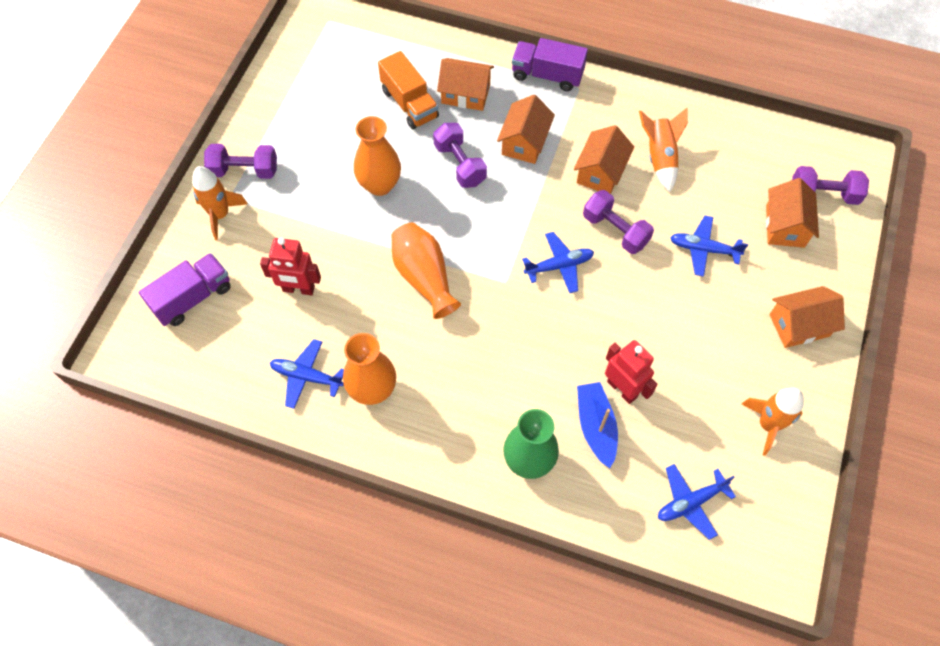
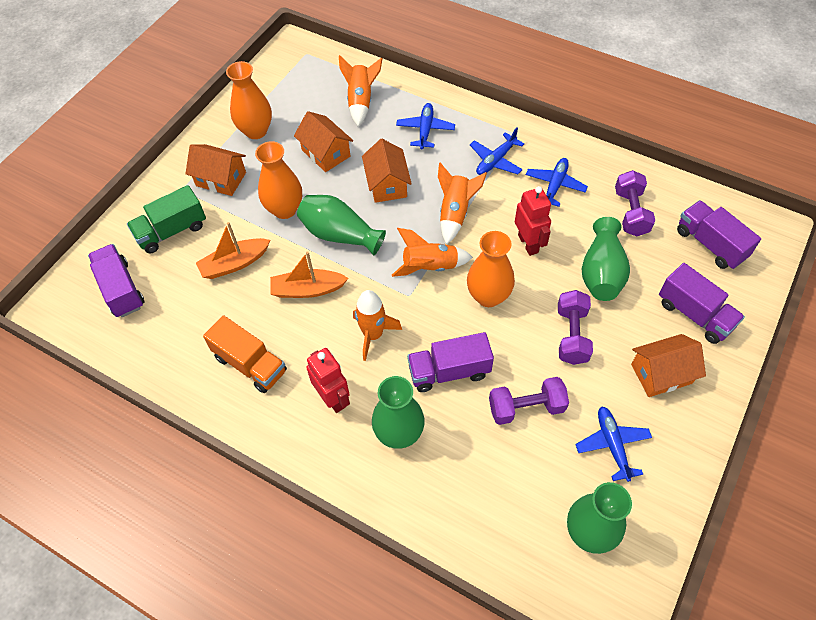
blue boat: [577,382,618,468] = 1 -> none = 0
green truck: none = 0 -> [127,185,206,254] = 1
green vase: [503,409,559,479] = 1 -> [297,195,386,256] [372,376,425,449] [567,482,632,554] [582,217,630,301] = 4
orange boat: none = 0 -> [196,222,270,279] [270,251,348,298] = 2
orange house: [437,58,494,111] [497,95,555,164] [574,125,634,194] [766,178,819,248] [769,286,845,348] = 5 -> [185,144,246,196] [294,111,353,172] [362,139,412,203] [631,334,706,397] = 4
orange rocket: [192,166,248,240] [639,108,688,192] [742,388,804,456] = 3 -> [339,55,382,127] [353,290,402,361] [392,228,473,277] [438,162,487,245] = 4
purple dumbbell: [204,144,277,179] [433,123,487,188] [583,190,654,254] [792,166,869,205] = 4 -> [489,377,569,425] [558,290,593,365] [615,170,655,236] = 3
purple truck: [139,253,231,326] [512,38,588,91] = 2 -> [88,244,144,317] [407,332,494,392] [659,263,745,344] [677,200,761,269] = 4

